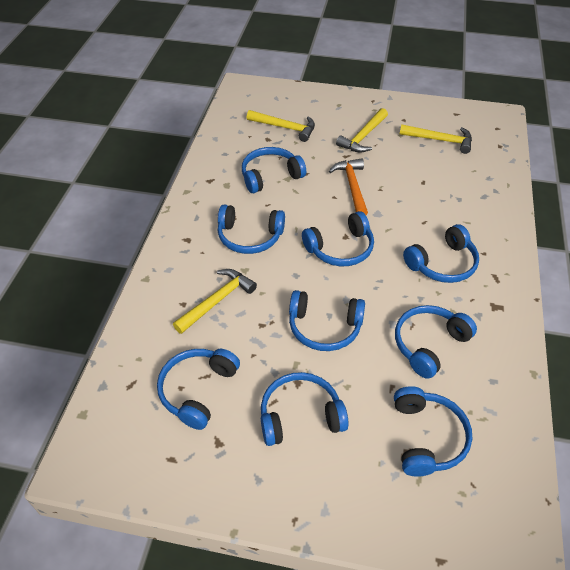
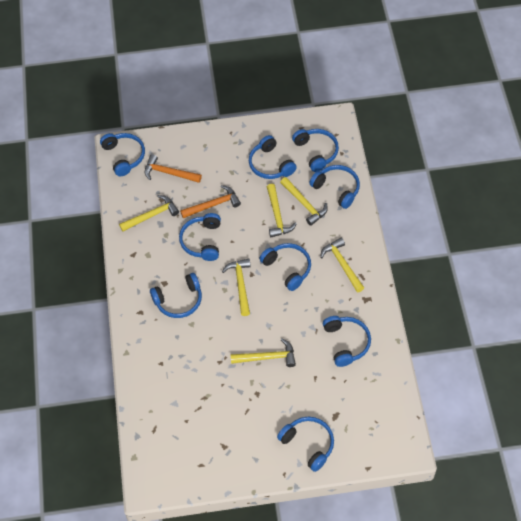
orange hammer: [329,159,368,215] = 1 -> [145,154,202,183] [180,185,241,218] = 2
yellow hammer: [173,269,257,334] [247,110,315,142] [336,108,388,152] [400,124,472,154] = 4 -> [119,195,179,232] [222,259,251,316] [230,338,296,367] [267,184,296,237] [280,177,328,226] [320,238,364,292] = 6

